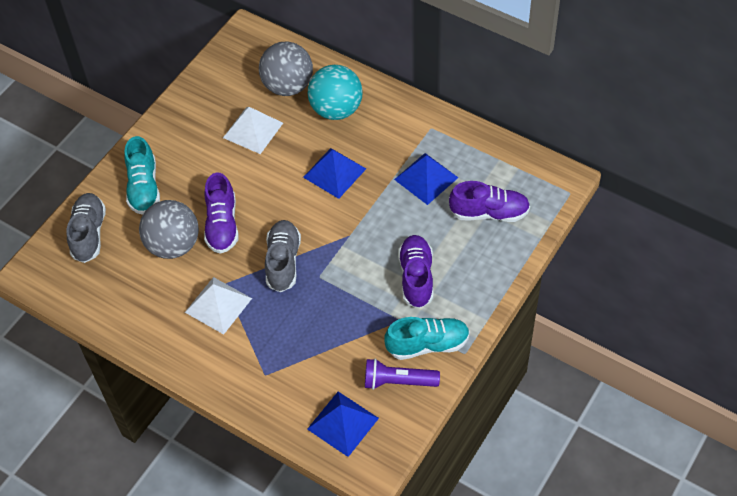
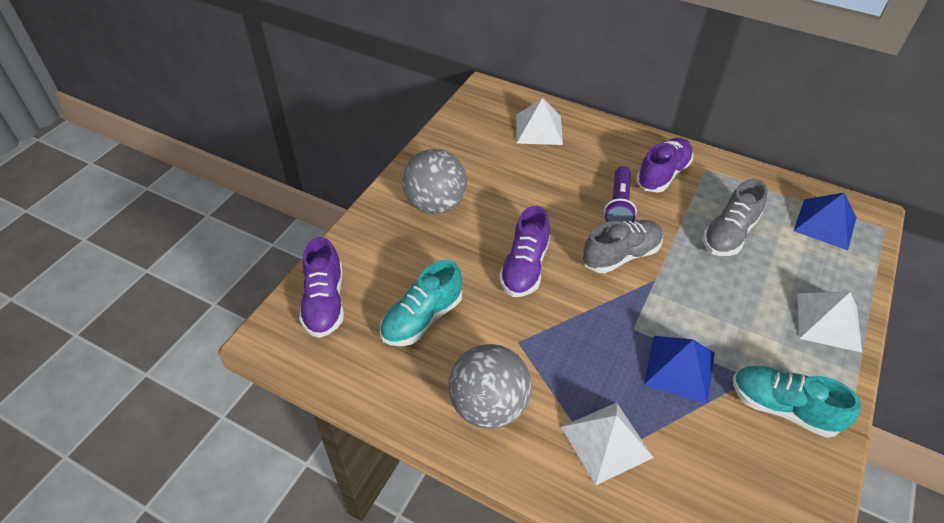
blue pyramid: [303,148,366,199] [307,392,379,457] [394,153,458,205] = 3 -> [644,336,714,404] [794,193,857,250] = 2
turquoise ball: [308,65,363,120] = 1 -> none = 0
white pyramid: [185,277,252,334] [223,107,283,154] = 2 -> [516,98,563,145] [561,402,654,485] [797,292,862,352] = 3

